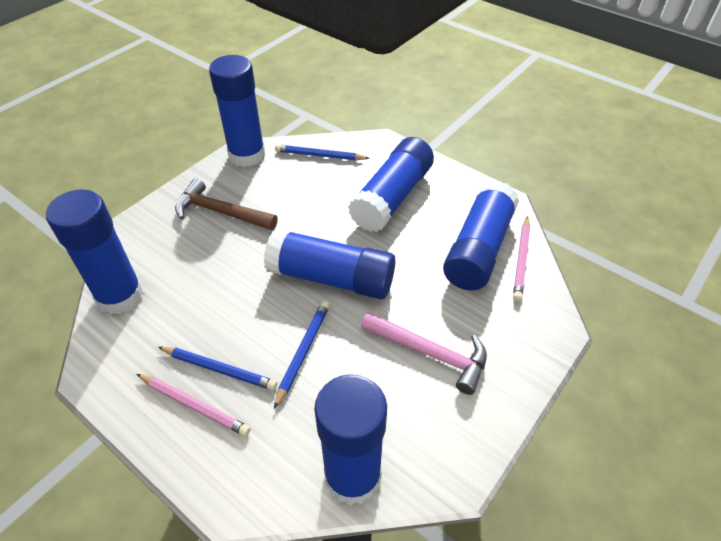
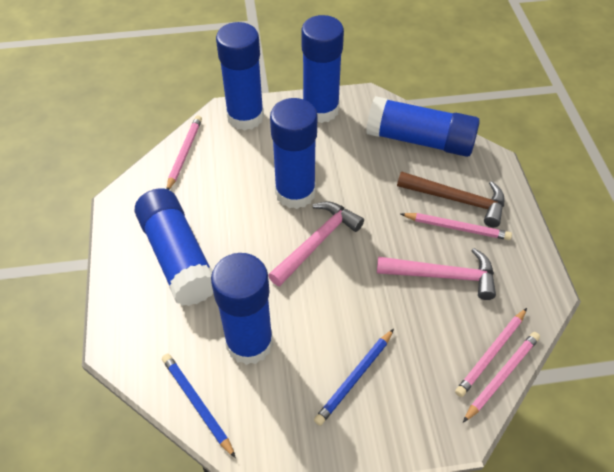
blue pencil: [158,347,277,390] [274,301,330,409] [275,144,370,160] = 3 -> [162,354,236,458] [314,329,394,426] = 2
pink hammer: [361,312,487,395] = 1 -> [268,201,364,286] [377,248,496,300] = 2
pink pencil: [137,374,251,436] [513,216,530,301] = 2 -> [167,115,202,190] [401,213,512,240] [455,308,527,397] [463,332,540,423] = 4

